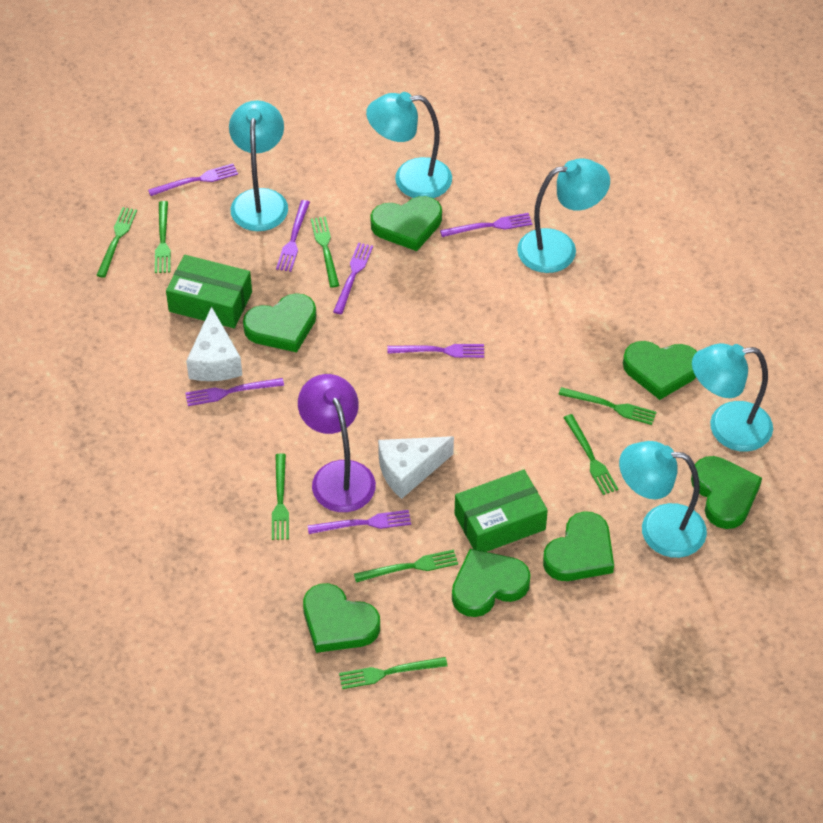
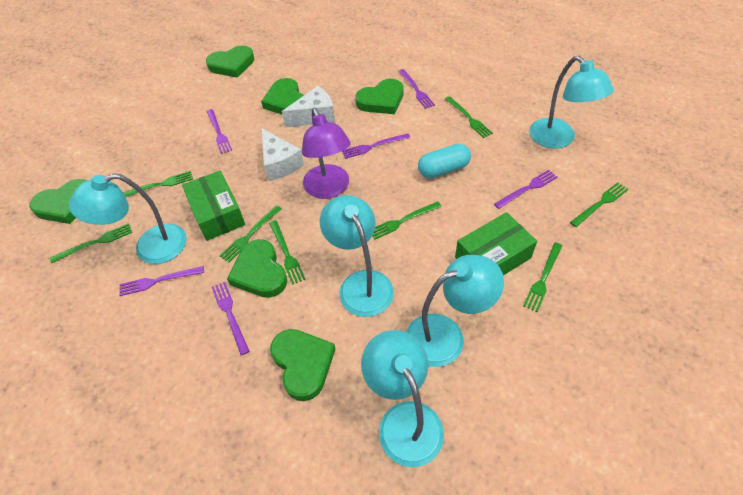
green heart: [243,293,316,352] [303,583,380,653] [370,196,442,251] [452,549,531,617] [543,511,614,581] [623,341,697,400] [691,456,762,529] = 7 -> [29,179,86,224] [206,45,254,78] [227,239,287,298] [261,78,304,114] [270,329,335,401] [355,79,403,114] = 6
purple fork: [148,163,238,196] [185,378,284,406] [276,200,310,272] [308,510,411,534] [333,243,373,314] [387,344,484,358] [440,213,532,237] = 7 -> [119,266,204,296] [207,109,232,154] [211,282,250,355] [342,133,410,159] [399,69,435,109] [494,170,558,209] = 6
turquoise capsule: none = 0 -> [418,144,471,178] = 1

